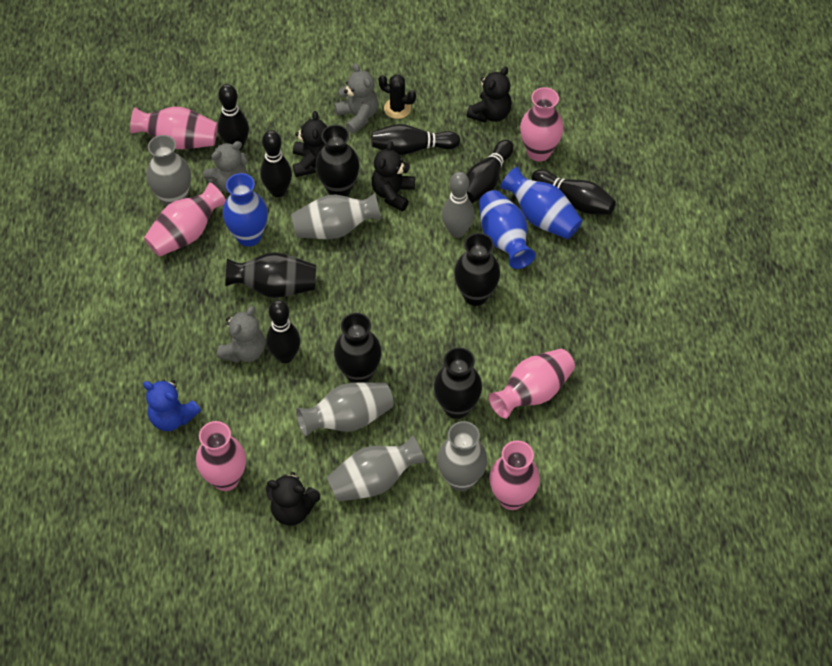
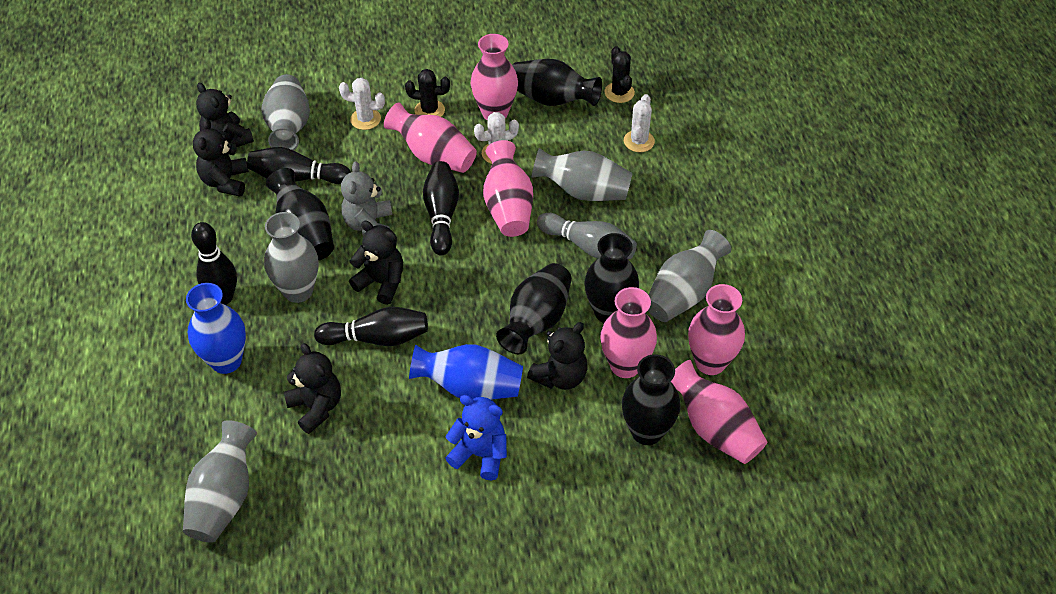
black bowling pin: [218,84,249,151] [260,130,292,197] [266,300,301,363] [371,124,460,155] [466,139,514,203] [532,169,616,215] = 6 -> [191,222,237,305] [247,147,351,184] [314,307,428,346] [423,161,459,255] = 4
black cactus: [378,75,416,119] = 1 -> [405,69,450,117] [605,46,635,103] = 2
black teddy bear: [266,472,320,526] [293,111,327,177] [371,141,415,211] [466,66,512,123] = 4 -> [193,119,249,197] [196,83,254,147] [284,343,341,434] [349,221,403,305] [527,322,588,390] = 5
blue vase: [223,173,268,247] [479,190,535,269] [500,167,583,239] = 3 -> [186,283,246,374] [409,344,523,400] = 2
grey teddy bear: [203,141,248,193] [217,306,265,363] [335,63,378,134] = 3 -> [341,161,392,236] = 1
white cactus: none = 0 -> [339,78,385,130] [474,112,519,164] [624,94,655,152] = 3

